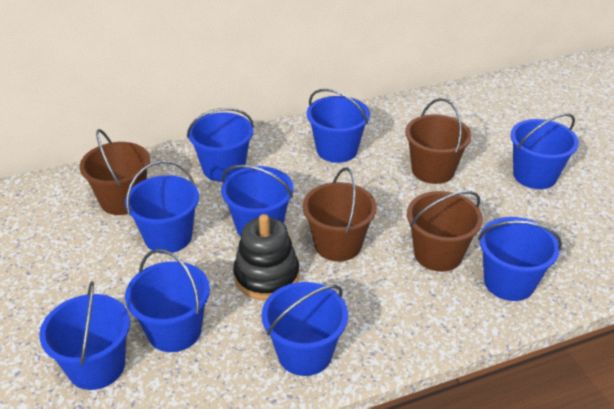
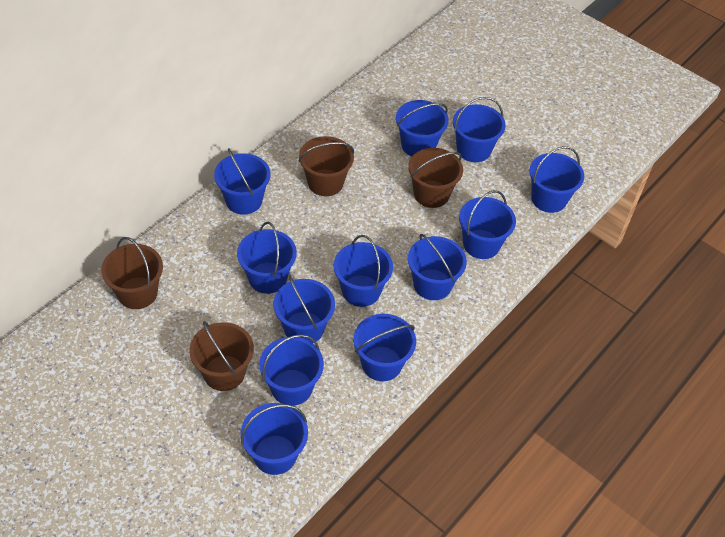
black stacking toy: [233,214,299,300] = 1 -> none = 0
blue bucket: [39,281,130,390] [125,161,199,254] [125,249,210,352] [187,108,254,182] [221,165,293,237] [262,282,348,376] [307,89,370,163] [478,217,562,301] [510,113,579,189] = 9 -> [214,148,271,215] [237,222,297,294] [241,403,308,475] [259,334,324,406] [273,276,335,343] [334,235,393,307] [354,314,416,381] [396,100,449,156] [408,234,467,300] [453,97,506,162] [459,190,516,259] [530,146,584,213] = 12

